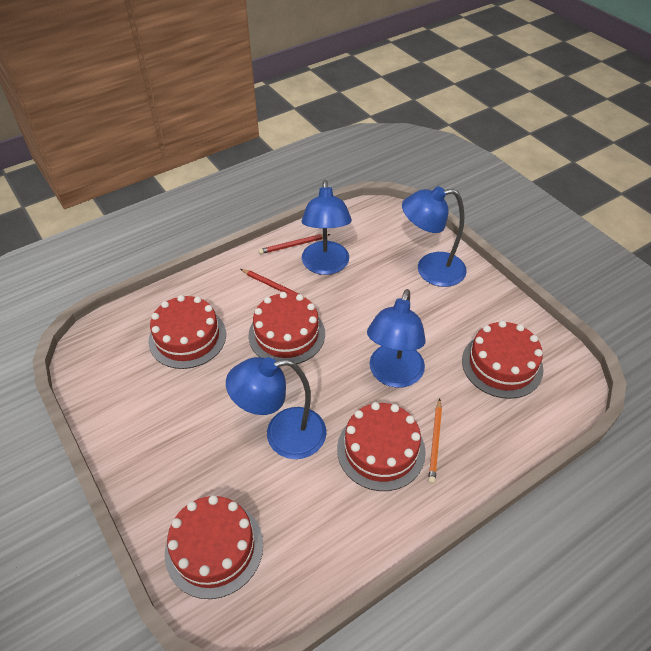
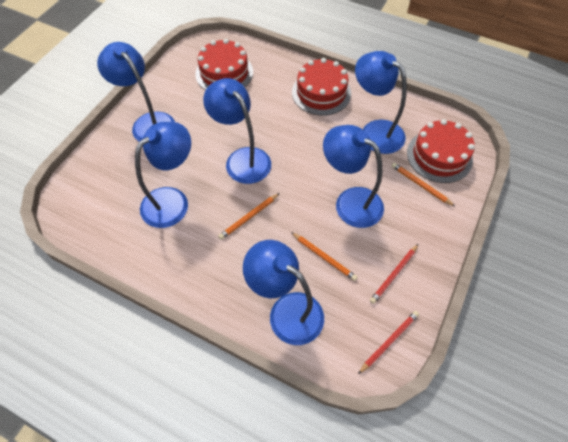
blue lamp: [226,357,327,459] [301,180,352,275] [367,289,426,388] [402,186,467,287] = 4 -> [97,42,175,142] [135,122,191,228] [203,78,271,184] [243,240,324,345] [323,125,384,228] [355,51,407,154] = 6
orange pencil: [428,399,442,484] = 1 -> [218,193,280,240] [291,232,358,281] [392,163,455,207] = 3
red cake: [148,295,226,369] [165,495,263,599] [249,292,325,366] [337,402,426,491] [462,321,543,399] = 5 -> [195,39,253,90] [292,58,351,115] [407,119,475,183] = 3

